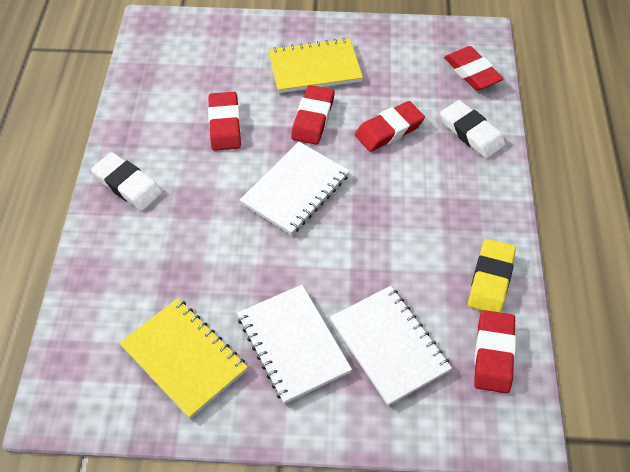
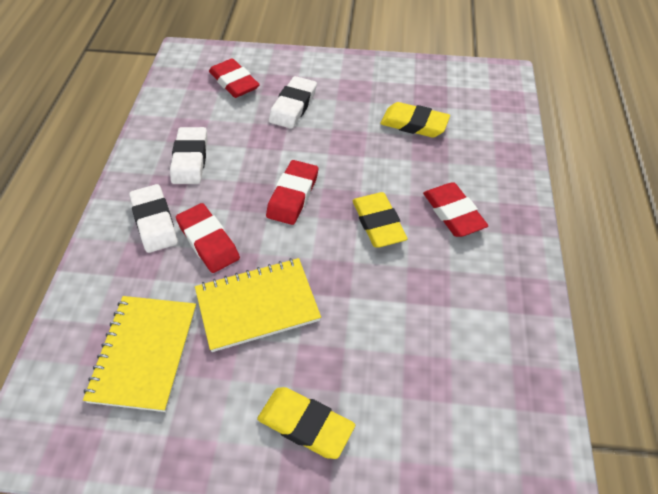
red eraser: [208,92,241,151] [291,85,334,145] [355,101,425,152] [444,46,504,91] [474,310,516,394] = 5 -> [176,203,240,273] [209,58,260,98] [266,160,318,225] [423,182,488,237] = 4
white eraser: [91,152,162,211] [440,100,505,158] = 2 -> [129,184,178,253] [170,127,207,184] [269,76,317,129] = 3
white notebook: [237,285,352,404] [240,142,350,235] [330,286,452,406] = 3 -> none = 0
yellow eraser: [468,239,516,313] = 1 -> [257,387,355,459] [353,192,408,247] [380,102,450,138] = 3

